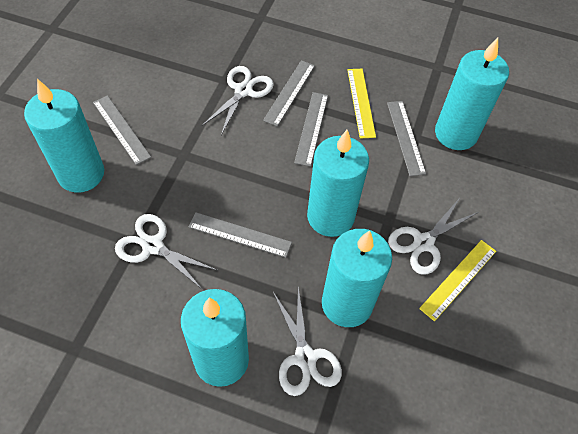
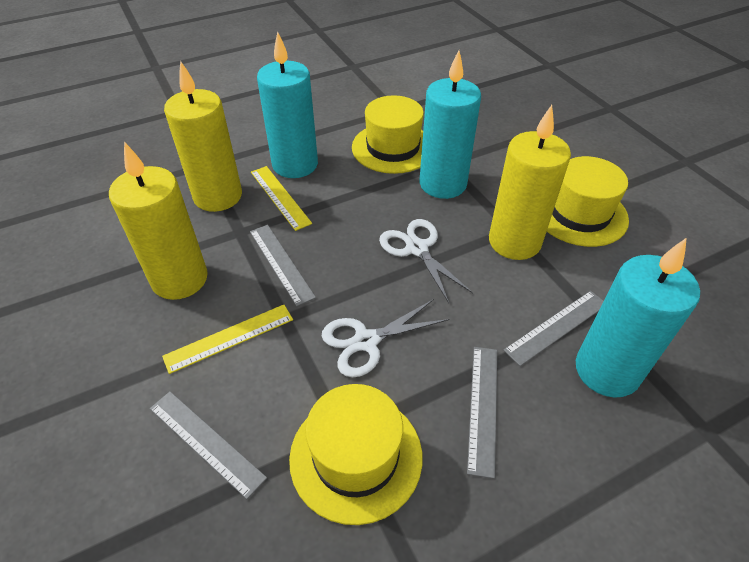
grey ruler: [93,95,151,165] [189,212,292,258] [263,60,315,127] [294,92,328,167] [387,101,426,176] = 5 -> [150,391,267,499] [250,225,316,307] [467,347,497,479] [503,291,604,366] = 4
turquoise candle: [24,79,104,193] [181,289,249,387] [307,130,369,237] [322,229,392,327] [435,38,509,150] = 5 -> [257,31,318,178] [420,50,481,199] [576,238,700,398] = 3
white scissors: [115,214,217,290] [202,66,274,135] [273,287,342,396] [388,199,478,275] = 4 -> [322,299,449,377] [379,219,473,303] = 2
yellow candle: none = 0 -> [109,142,208,300] [164,61,242,212] [489,105,571,260] = 3
yellow hat: none = 0 -> [289,384,423,525] [352,95,424,174] [547,156,629,247] = 3

